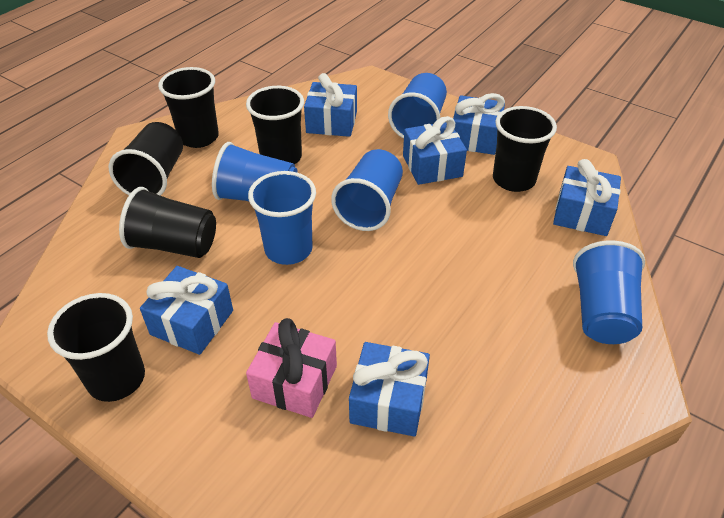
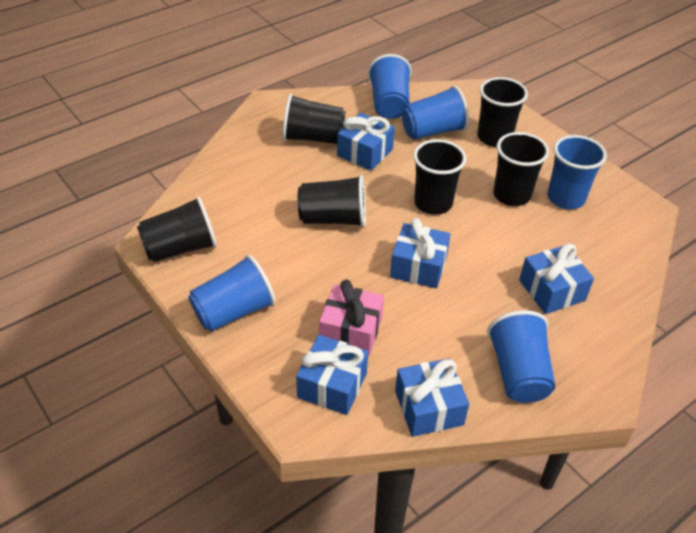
blue gift: [140,266,233,355] [304,73,357,137] [349,342,430,437] [403,116,467,185] [453,93,505,155] [553,159,621,236] = 6 -> [296,335,368,415] [337,113,395,171] [390,218,451,288] [395,358,469,437] [519,244,594,314] = 5

